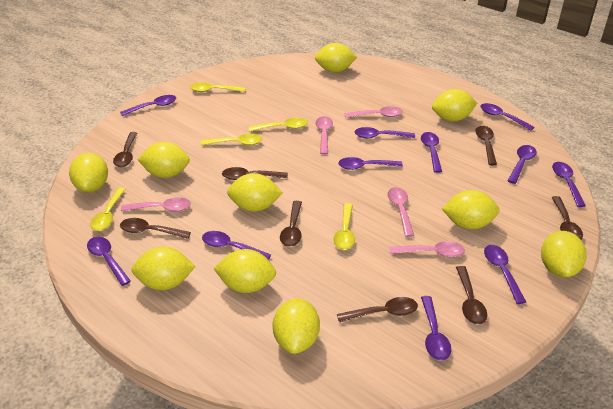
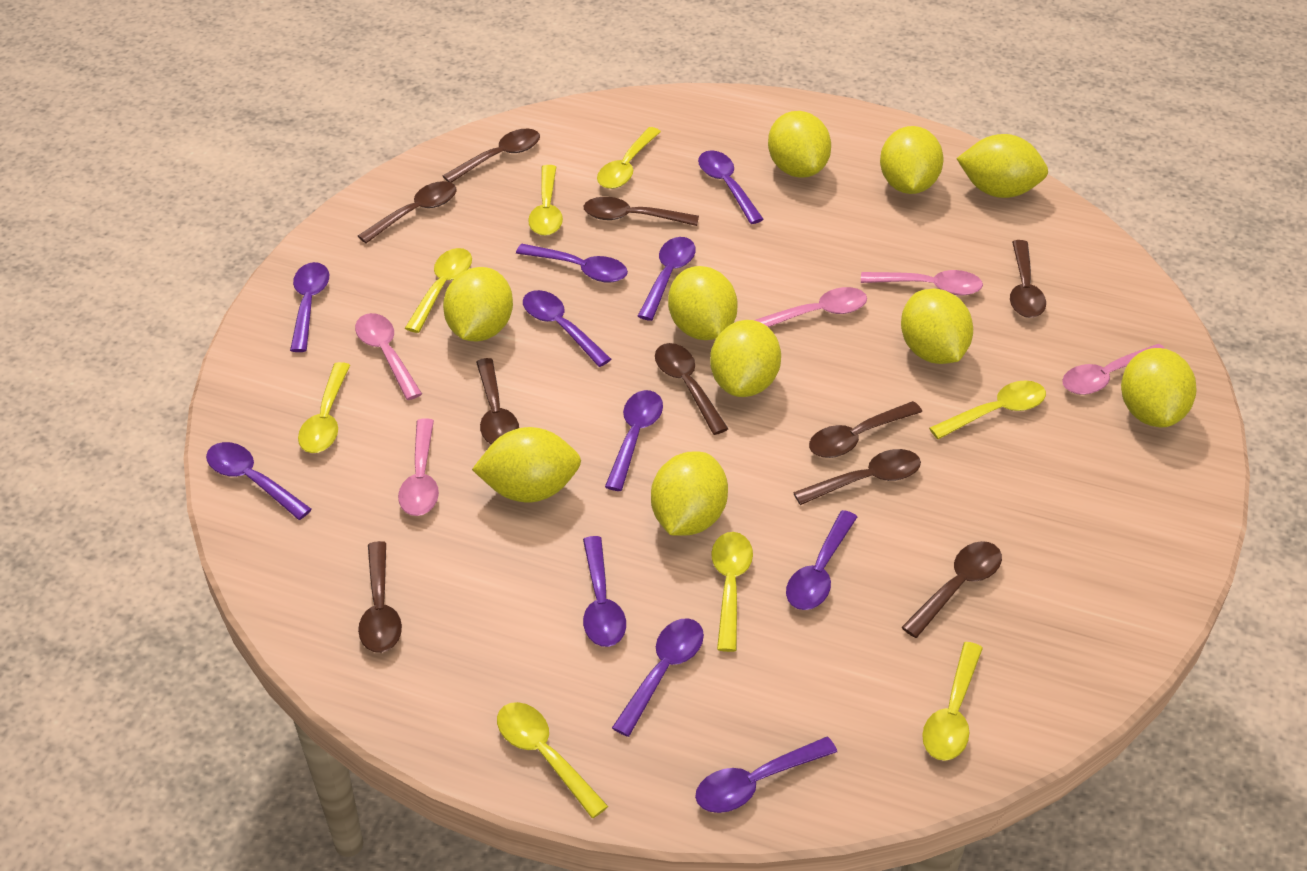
brown spoon: [113,132,137,167] [120,218,191,239] [222,167,288,180] [280,201,302,247] [337,297,418,322] [456,266,487,325] [475,126,497,165] [552,196,583,240] = 8 -> [358,181,457,243] [358,541,402,653] [443,129,540,183] [476,358,519,445] [584,197,699,226] [655,343,728,435] [793,449,921,505] [809,401,922,458] [901,541,1002,638] [1010,240,1046,318] = 10
yellow spoon: [90,187,126,231] [190,82,245,92] [201,134,262,145] [249,118,308,132] [333,203,355,250] = 5 -> [298,362,350,453] [405,248,472,333] [497,702,608,818] [528,165,563,236] [597,127,661,189] [711,532,753,652] [922,642,983,761] [929,380,1046,439] = 8

